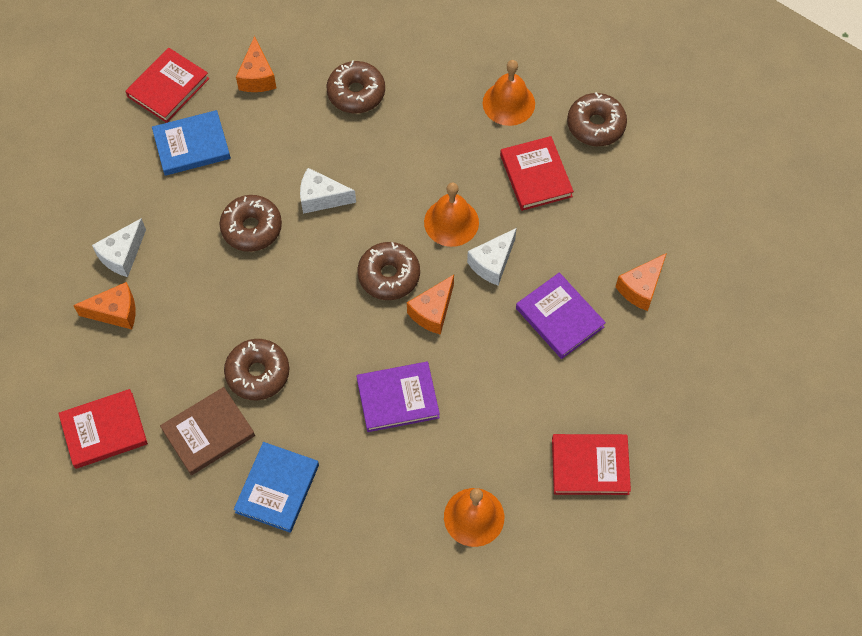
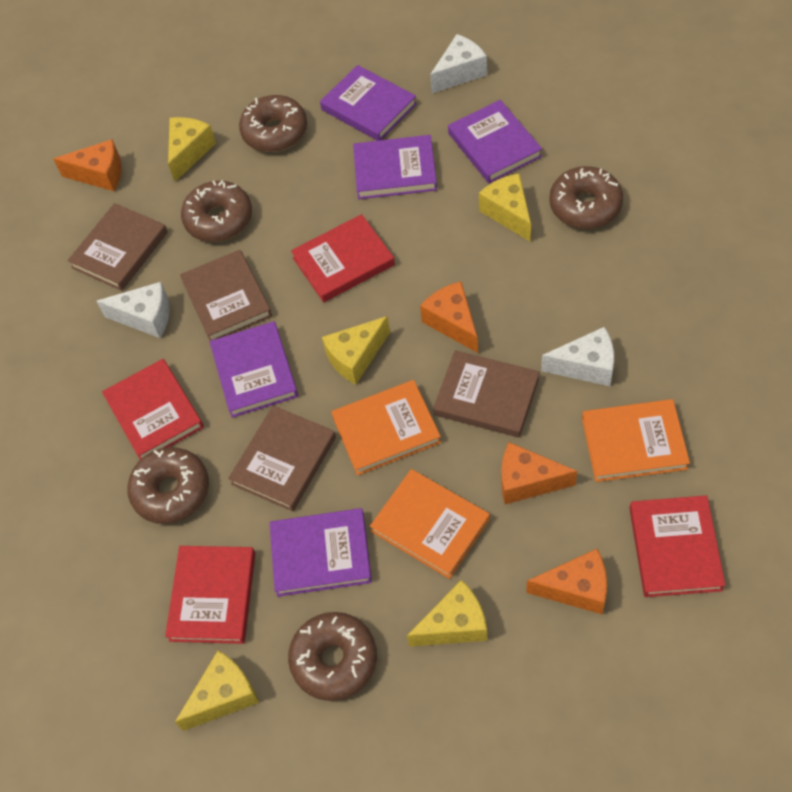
blue book: [152,110,231,176] [234,442,319,533] = 2 -> none = 0
brown book: [160,387,255,475] = 1 -> [68,203,168,291] [180,250,272,341] [228,406,336,511] [433,350,540,438] = 4
orange bell: [424,183,479,247] [444,488,504,547] [483,60,535,126] = 3 -> none = 0
orange book: none = 0 -> [331,380,441,476] [370,469,490,579] [582,399,690,482] = 3
purple book: [356,362,440,432] [516,272,606,359] = 2 -> [209,321,298,418] [270,508,372,597] [320,65,417,141] [353,135,437,199] [448,100,542,183] = 5
yellow cheese: none = 0 -> [168,117,216,182] [175,651,259,731] [322,316,390,384] [407,580,488,647] [479,173,531,242] = 5

